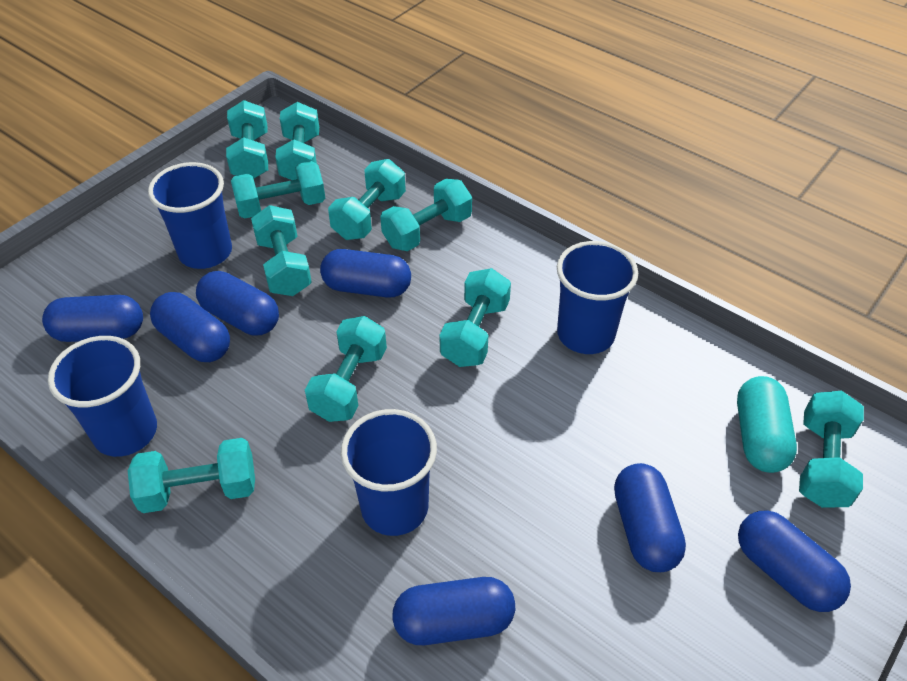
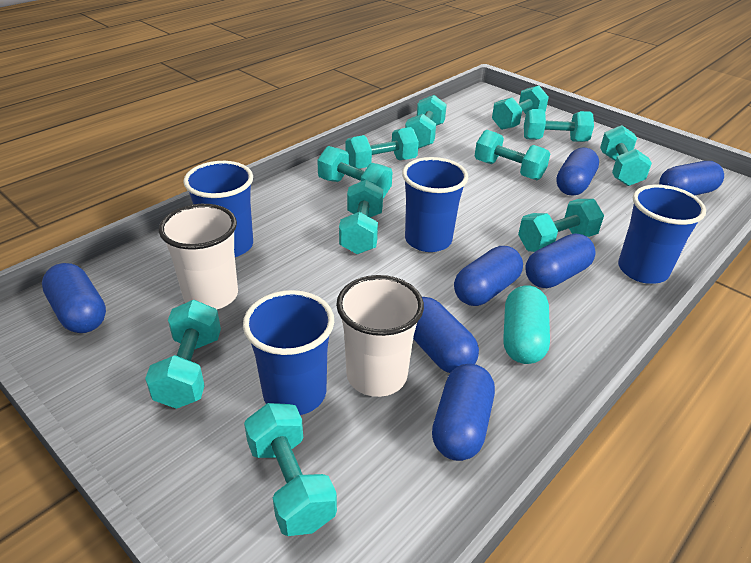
turquoise dumbbell: [128,438,255,513] [226,100,268,179] [231,161,325,219] [251,205,312,296] [275,102,319,180] [305,316,387,422] [328,159,406,240] [380,179,472,251] [440,268,511,367] [799,391,864,508] = 10 -> [145,300,221,409] [244,403,337,536] [317,146,392,199] [339,180,383,254] [346,127,419,169] [405,95,447,149] [475,130,550,180] [492,85,549,130] [518,199,604,252] [524,109,594,142] [600,125,652,186] = 11
white cup: none = 0 -> [159,204,238,310] [336,275,424,397] = 2

